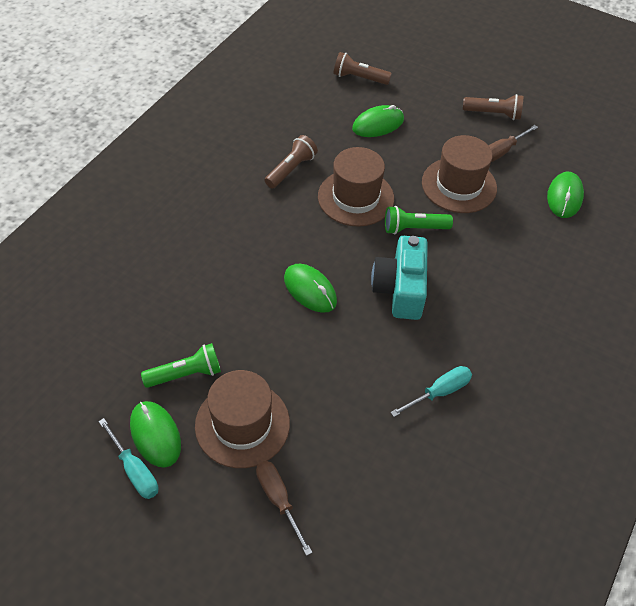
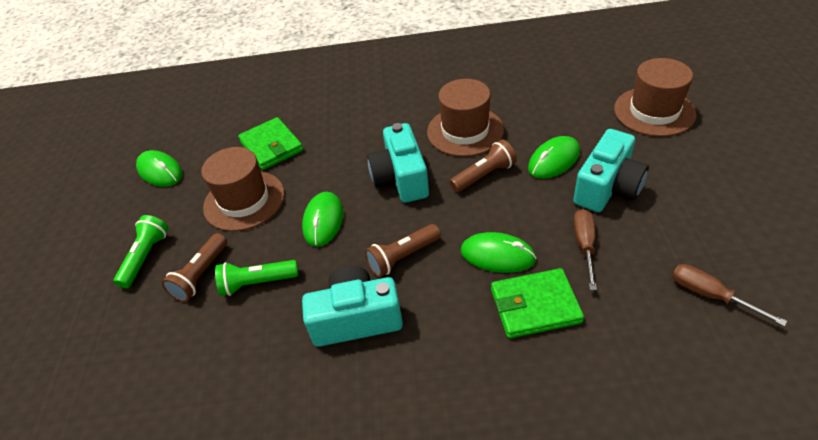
green wallet: none = 0 -> [238,117,303,170] [491,268,584,338] = 2
turquoise camera: [371,236,428,320] = 1 -> [302,266,403,347] [367,123,429,203] [573,129,649,212] = 3
turquoise screwdriver: [98,418,158,499] [390,366,472,417] = 2 -> none = 0

